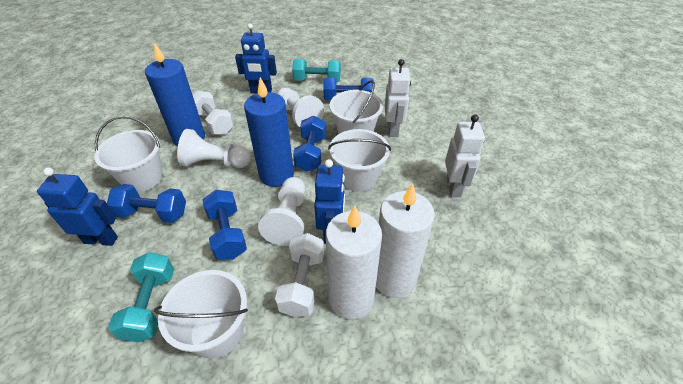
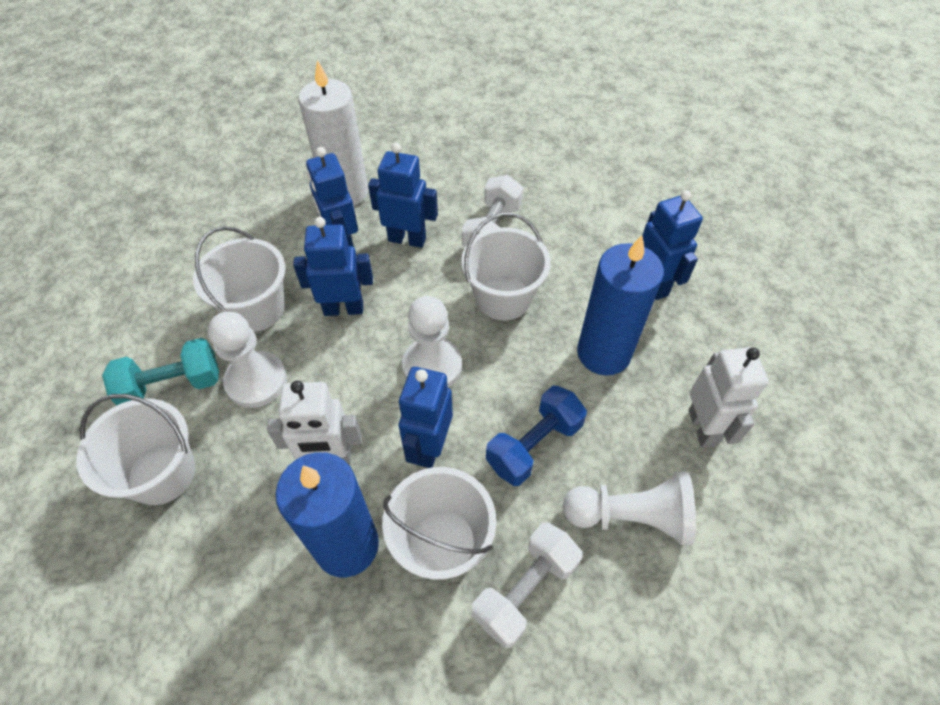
blue dumbbell: [107,184,186,223] [202,190,247,260] [293,116,326,172] [324,77,374,100] = 4 -> [486,386,587,486] = 1
blue robot: [37,168,118,246] [235,23,277,93] [314,159,345,244] = 3 -> [293,217,373,316] [306,147,358,247] [368,143,438,248] [399,367,453,468] [642,190,703,300] = 5
turquoise dumbbell: [108,252,174,342] [292,59,341,82] = 2 -> [102,338,219,406] = 1
white candle: [326,206,382,319] [376,183,435,298] = 2 -> [299,60,368,206] = 1

